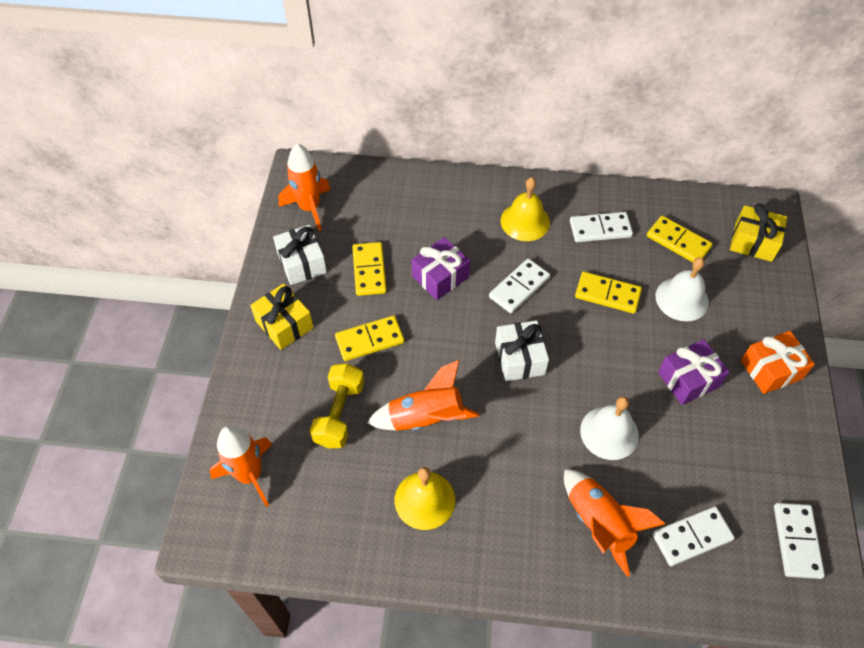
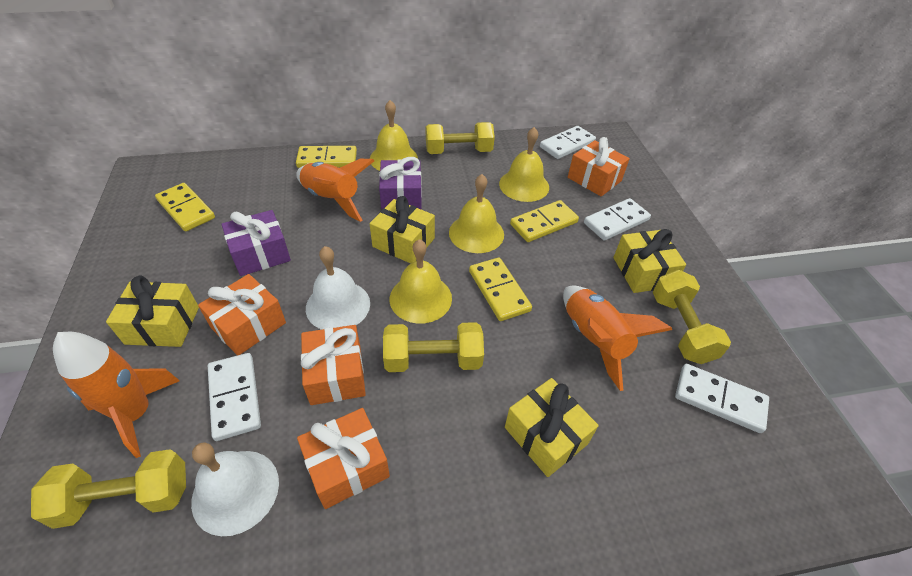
orange gift: [741,331,815,394] = 1 -> [198,274,286,355] [297,408,390,509] [301,325,366,405] [568,137,630,197] = 4
orange rocket: [210,425,272,507] [278,143,331,231] [367,360,479,431] [564,469,665,577] = 4 -> [53,332,180,458] [296,159,374,222] [563,286,672,391] = 3
white gift: [273,225,327,285] [495,320,549,381] = 2 -> none = 0
yellow bell: [395,467,455,530] [501,177,550,241] = 2 -> [370,100,418,171] [390,239,452,324] [449,174,504,253] [499,127,549,202] = 4
yellow dumbbell: [310,363,364,448] = 1 -> [31,449,186,529] [383,322,484,372] [426,122,495,154] [653,270,731,364] = 4
yellow gift: [250,284,314,350] [730,203,787,262] = 2 -> [106,276,199,347] [370,196,435,264] [505,378,599,477] [613,229,686,293] = 4

